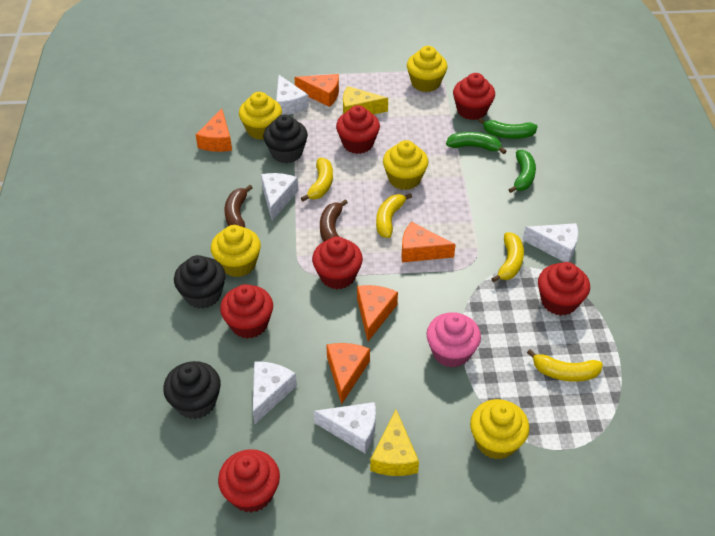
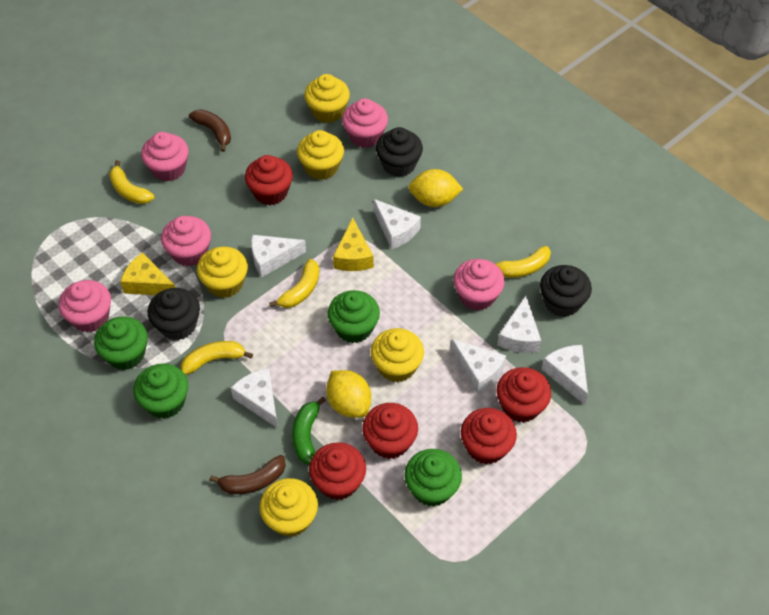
green banana: [446,132,506,154] [478,118,538,139] [508,150,536,193] = 3 -> [292,397,326,464] = 1
green cupcake: none = 0 -> [94,316,148,370] [134,363,188,419] [328,290,380,343] [404,449,462,506] = 4
orange cheese: [196,109,232,152] [294,74,339,107] [326,343,370,405] [357,285,398,341] [401,222,456,262] = 5 -> none = 0
pink cupcake: [426,312,481,368] = 1 -> [59,280,111,332] [141,132,189,182] [161,216,211,266] [342,99,388,148] [453,259,505,311] = 5
red cupcake: [218,449,280,513] [220,284,273,339] [312,237,363,289] [336,105,380,154] [453,73,495,120] [538,262,590,316] = 6 -> [245,155,293,205] [309,442,366,500] [362,403,418,459] [461,408,517,464] [496,367,551,423] = 5
white cheese: [253,361,297,424] [261,173,298,221] [276,75,309,115] [314,402,376,453] [523,223,578,262] = 5 -> [231,368,278,428] [251,235,306,277] [373,199,421,249] [450,339,506,394] [497,296,541,353] [542,345,588,405] = 6
yellow lemon: none = 0 -> [326,370,371,418] [408,169,463,207] = 2

